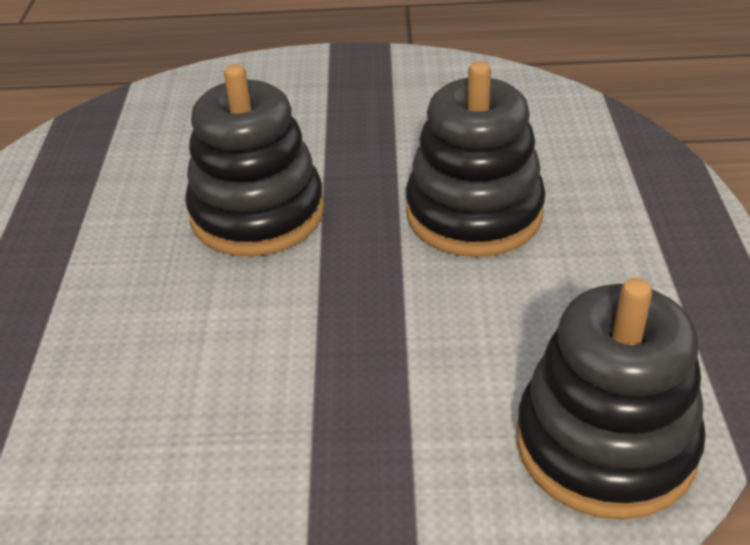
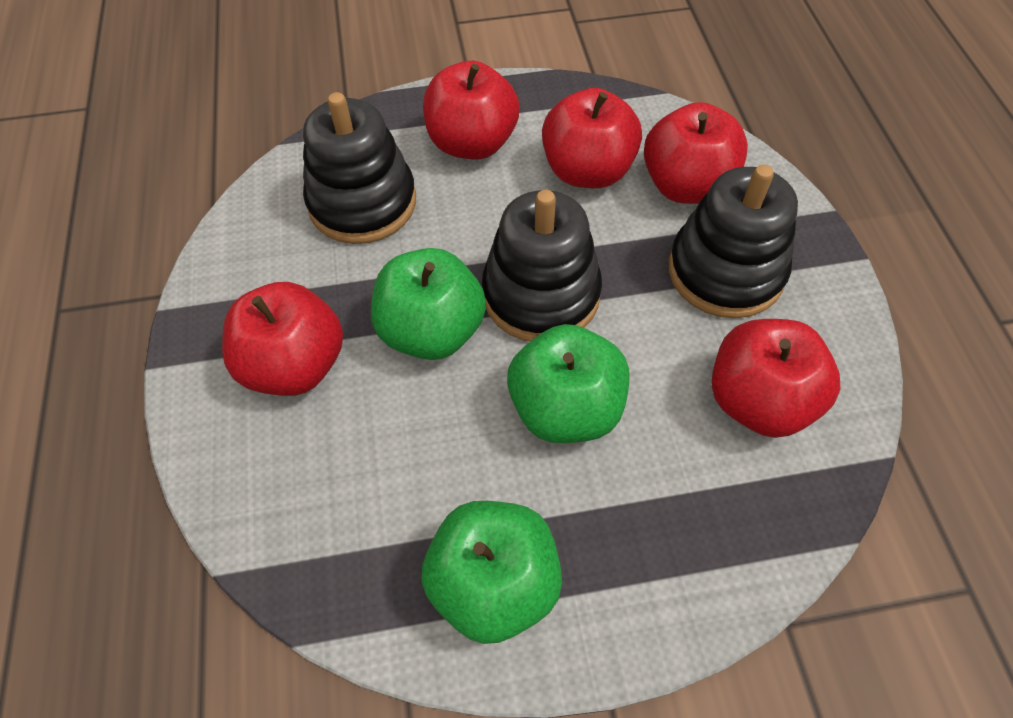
green apple: none = 0 -> [371,248,486,360] [421,501,562,644] [507,324,629,443] = 3
red apple: none = 0 -> [222,282,343,396] [423,61,520,159] [542,88,642,188] [644,102,748,204] [712,319,841,438] = 5

